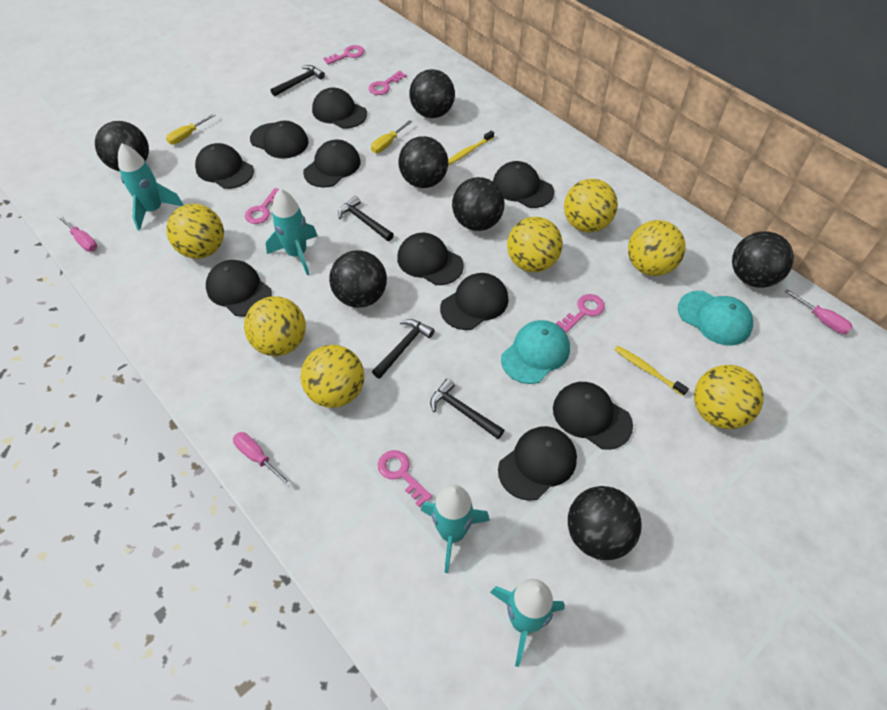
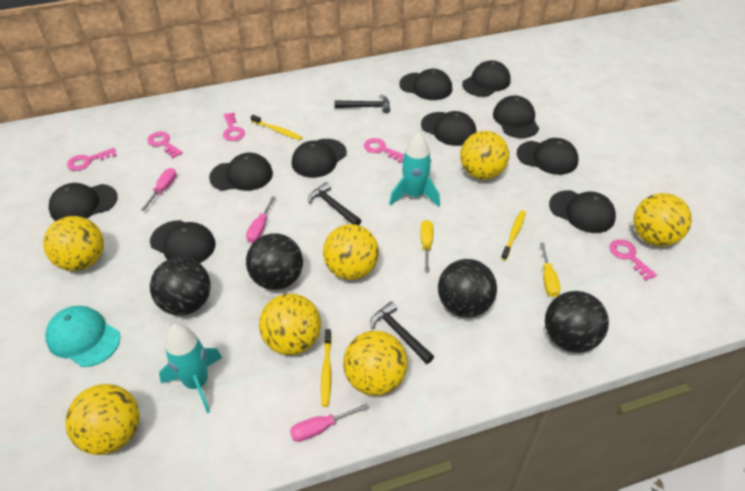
black ball: [95,121,149,171] [329,250,387,308] [399,136,448,188] [409,69,455,118] [452,177,505,231] [568,486,642,560] [732,231,794,288] = 7 -> [150,257,211,316] [246,233,303,290] [438,259,497,318] [545,291,609,353] = 4
black hammer: [271,65,325,97] [338,196,394,241] [372,319,435,378] [430,379,504,439] = 4 -> [308,182,361,225] [335,95,390,114] [370,301,434,364] = 3
turquoise cap: [501,320,570,384] [678,291,753,345] = 2 -> [45,306,120,367] = 1
turquoise rocket: [118,144,184,231] [266,189,317,275] [421,484,490,573] [490,579,565,667] = 4 -> [159,324,222,413] [389,132,440,207] = 2
yellow toothbrush: [448,131,494,165] [614,346,689,396] = 2 -> [251,115,303,140] [321,329,332,407] [501,210,526,260] = 3

